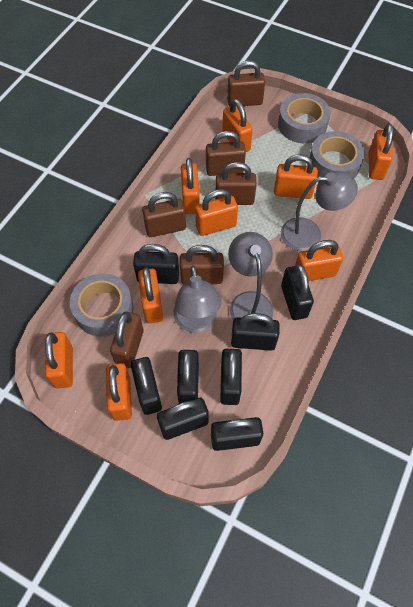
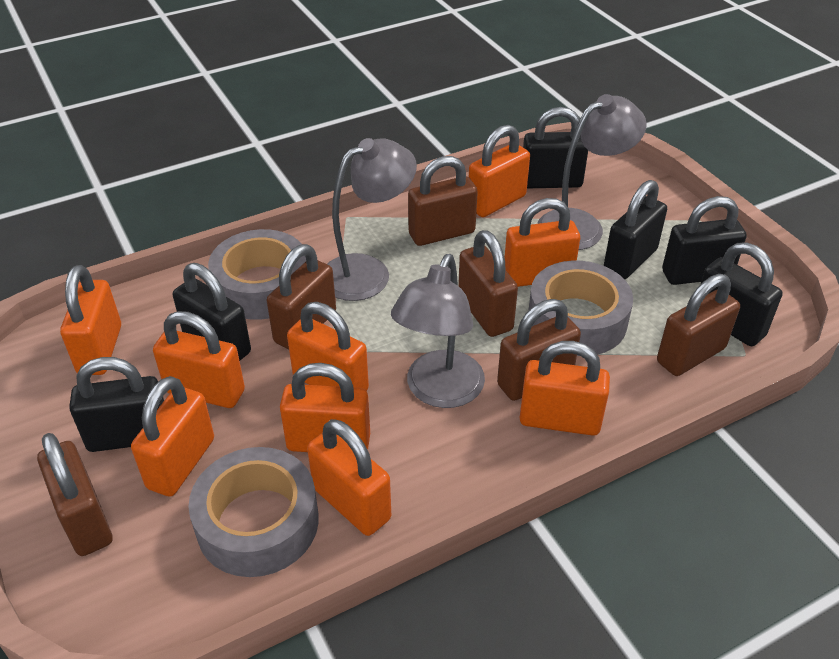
black padlock: [131,357,162,415] [133,244,179,284] [157,398,209,440] [177,350,199,403] [211,417,263,451] [220,349,242,405] [231,313,280,351] [281,264,314,320] = 8 -> [69,357,164,452] [173,263,251,361] [523,107,588,188] [604,180,667,279] [662,196,747,285] [700,242,783,346] = 6

